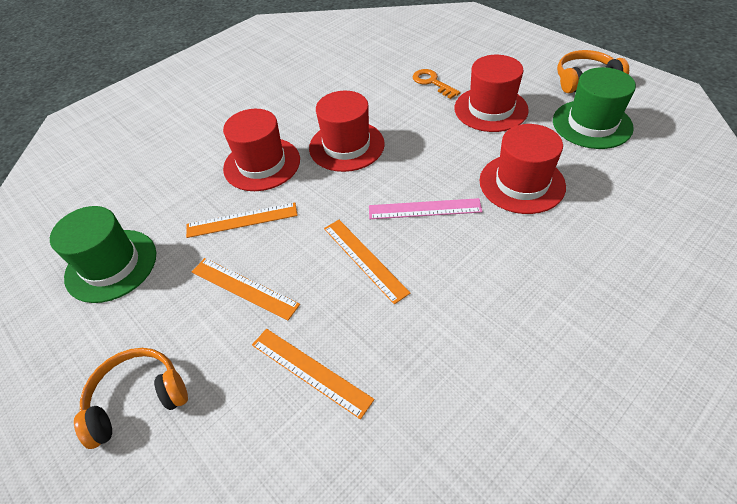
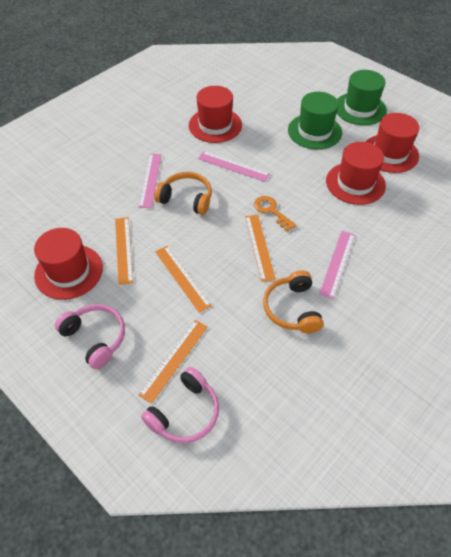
pink headphones: none = 0 -> [55,304,125,369] [141,367,219,443] = 2
pink ruler: [369,198,482,219] = 1 -> [139,154,162,208] [198,151,270,182] [319,231,355,299] = 3

